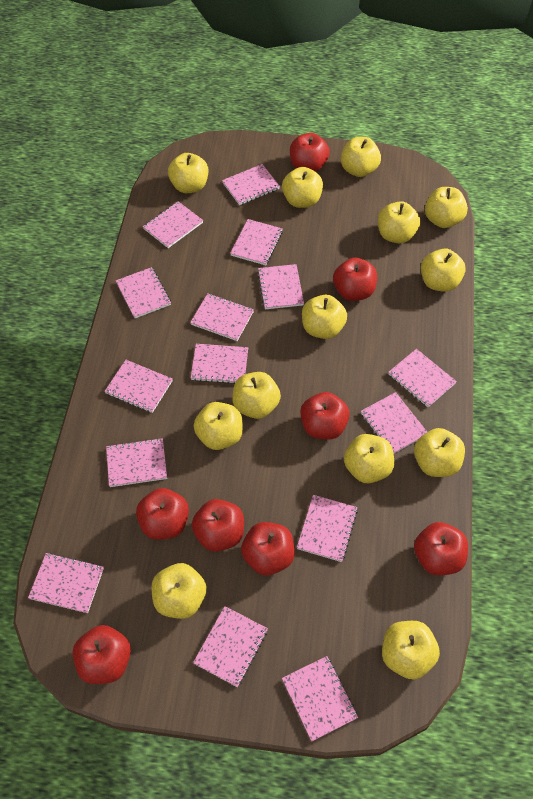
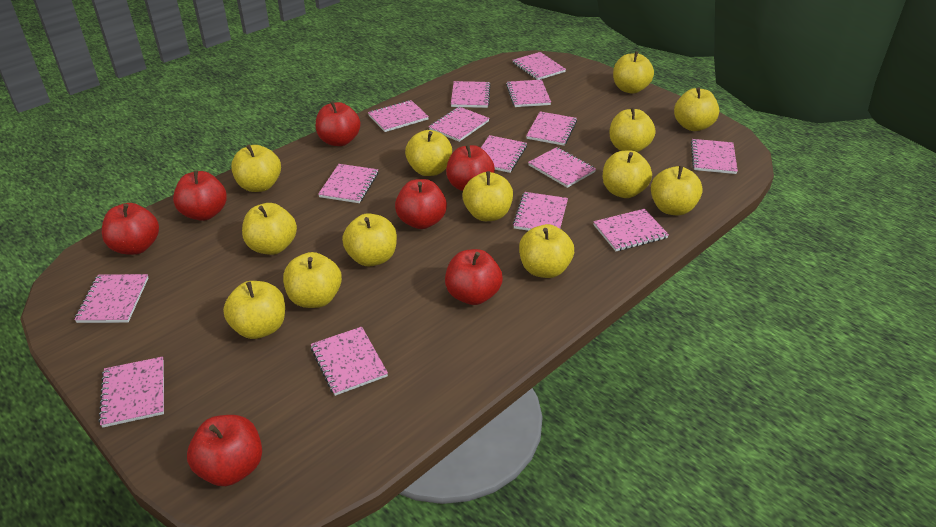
red apple: [73,625,131,684] [136,488,189,540] [192,499,244,552] [241,522,295,575] [290,133,330,172] [300,392,350,440] [333,258,377,301] [414,522,468,575] = 8 -> [102,203,159,255] [173,170,227,221] [187,415,262,486] [316,101,361,146] [395,179,447,229] [445,249,503,305] [446,144,495,191] = 7

